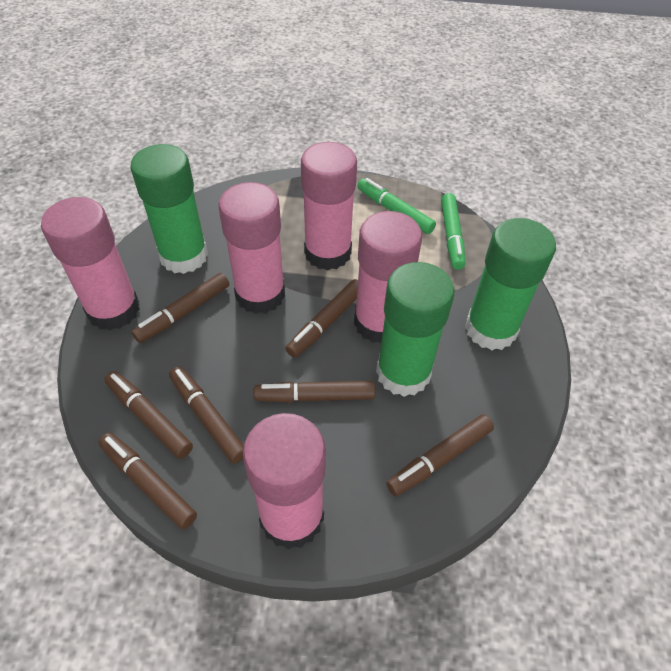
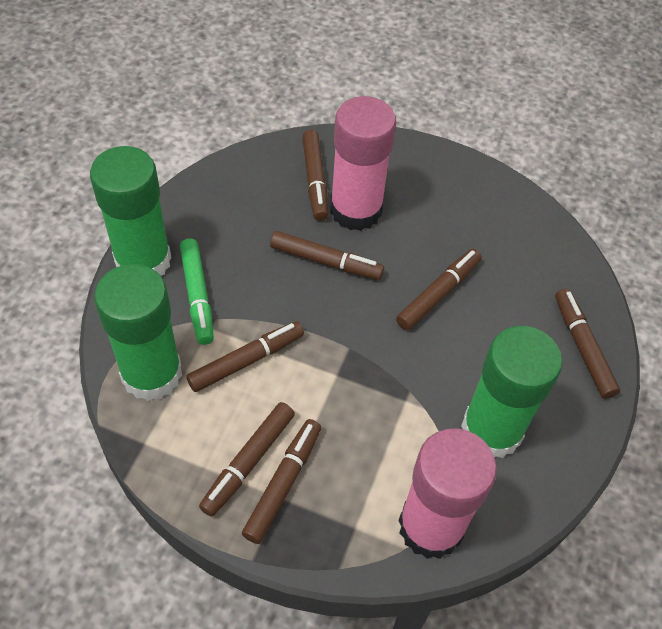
green marker: [357,178,436,234] [441,193,465,270] = 2 -> [180,239,214,345] = 1
pink glue stick: [41,197,140,331] [218,182,285,314] [243,413,326,550] [301,142,357,270] [354,211,422,343] = 5 -> [330,96,396,231] [399,428,497,559] = 2

